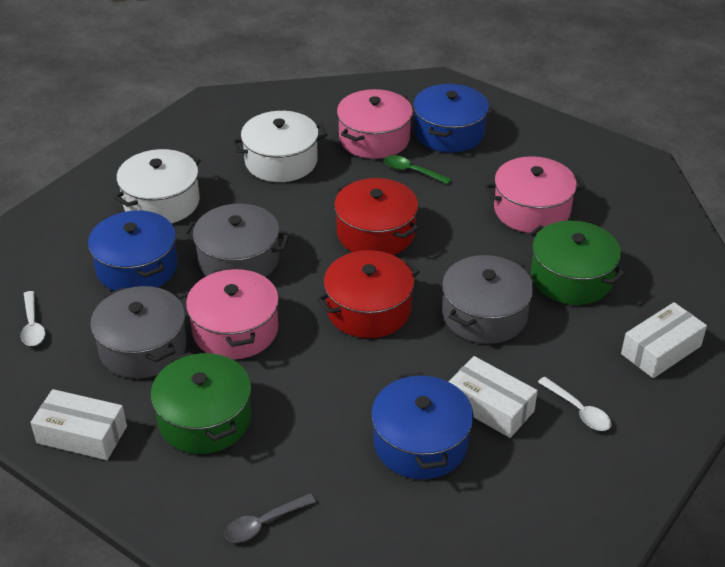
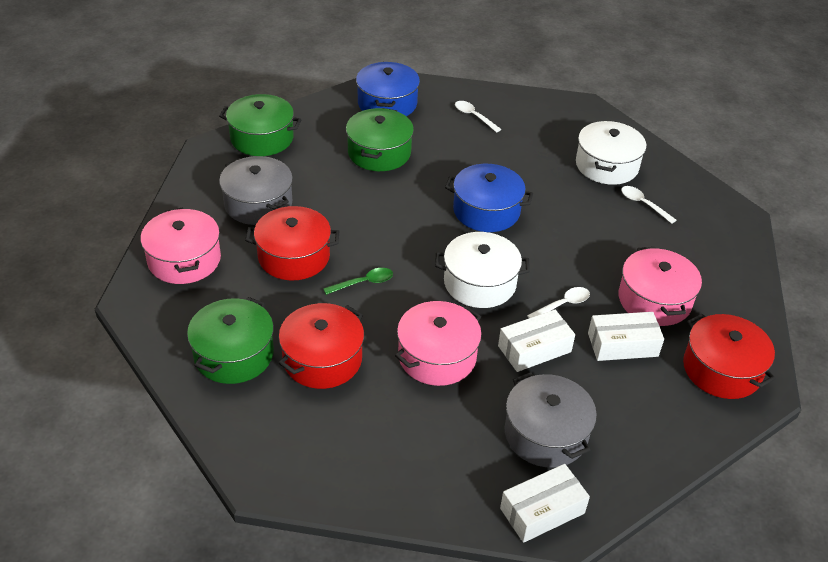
blue pot: [88,210,178,291] [371,372,474,479] [413,84,489,153] = 3 -> [356,62,420,116] [445,164,533,232] = 2
green pot: [150,352,251,454] [527,220,626,305] = 2 -> [187,297,274,384] [219,94,302,156] [346,108,414,171] = 3
grey pot: [90,286,187,379] [184,204,289,277] [442,255,534,344] = 3 -> [219,156,293,225] [505,372,597,468] = 2
grey spoon: [224,493,316,543] = 1 -> none = 0
red pot: [317,250,420,338] [334,178,419,255] = 2 -> [245,206,340,280] [279,303,364,389] [683,314,776,399] = 3
white spoon: [21,291,45,346] [538,377,612,431] = 2 -> [455,101,501,132] [527,287,590,318] [621,186,676,224] = 3

